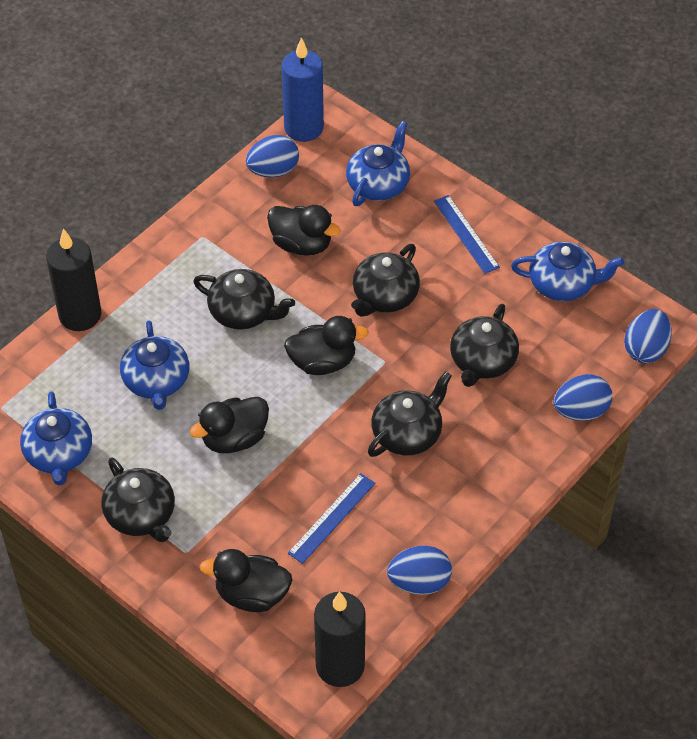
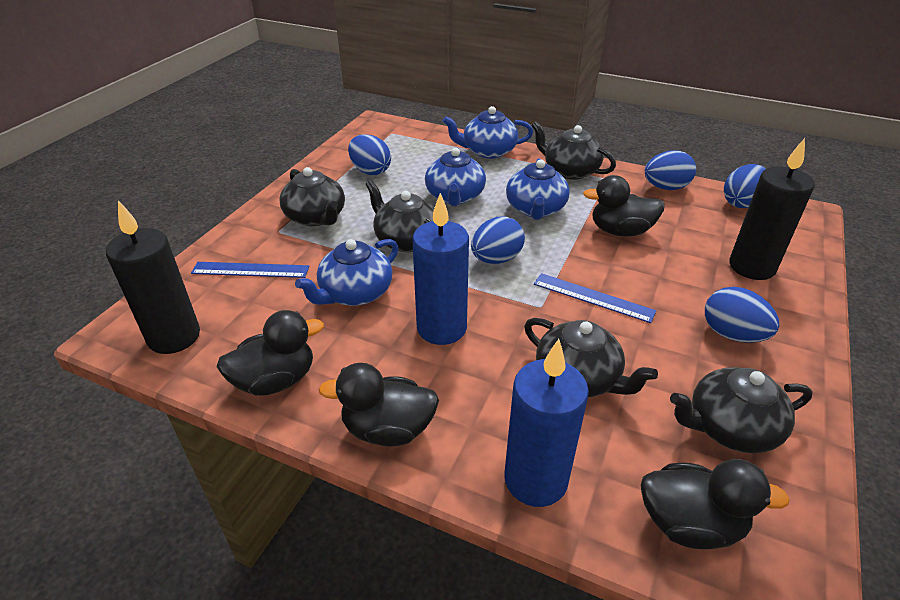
blue candle: [282,37,324,142] = 1 -> [412,193,469,345] [504,339,589,507] = 2
blue egg: [246,135,299,178] [387,546,452,595] [553,374,612,421] [624,309,672,363] = 4 -> [348,134,391,175] [471,216,525,264] [645,150,696,190] [705,287,780,343] [724,164,766,208] = 5

